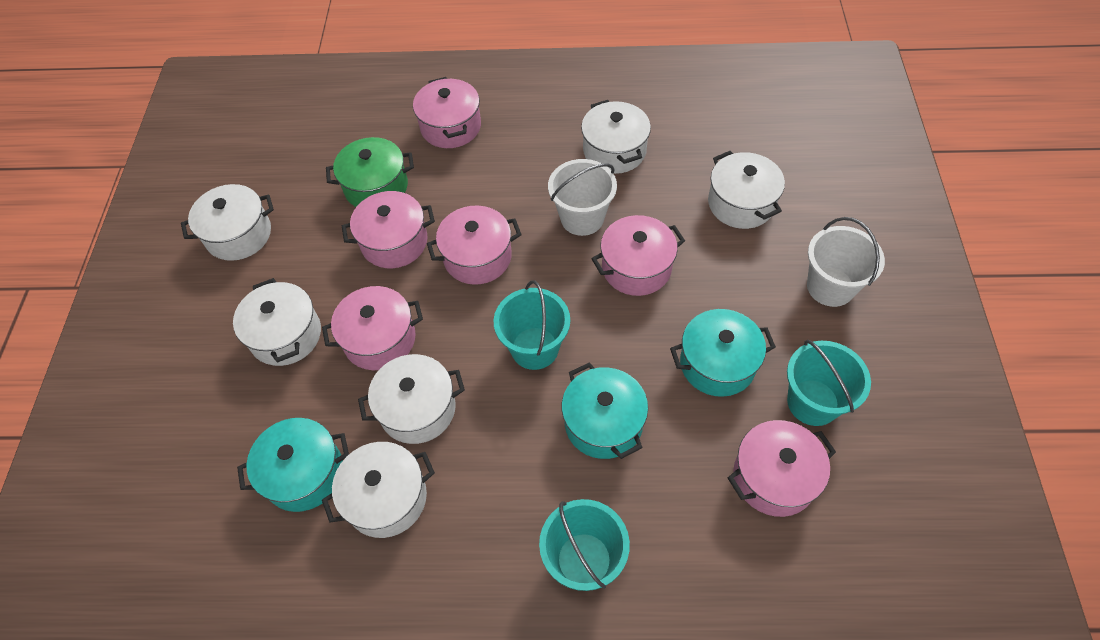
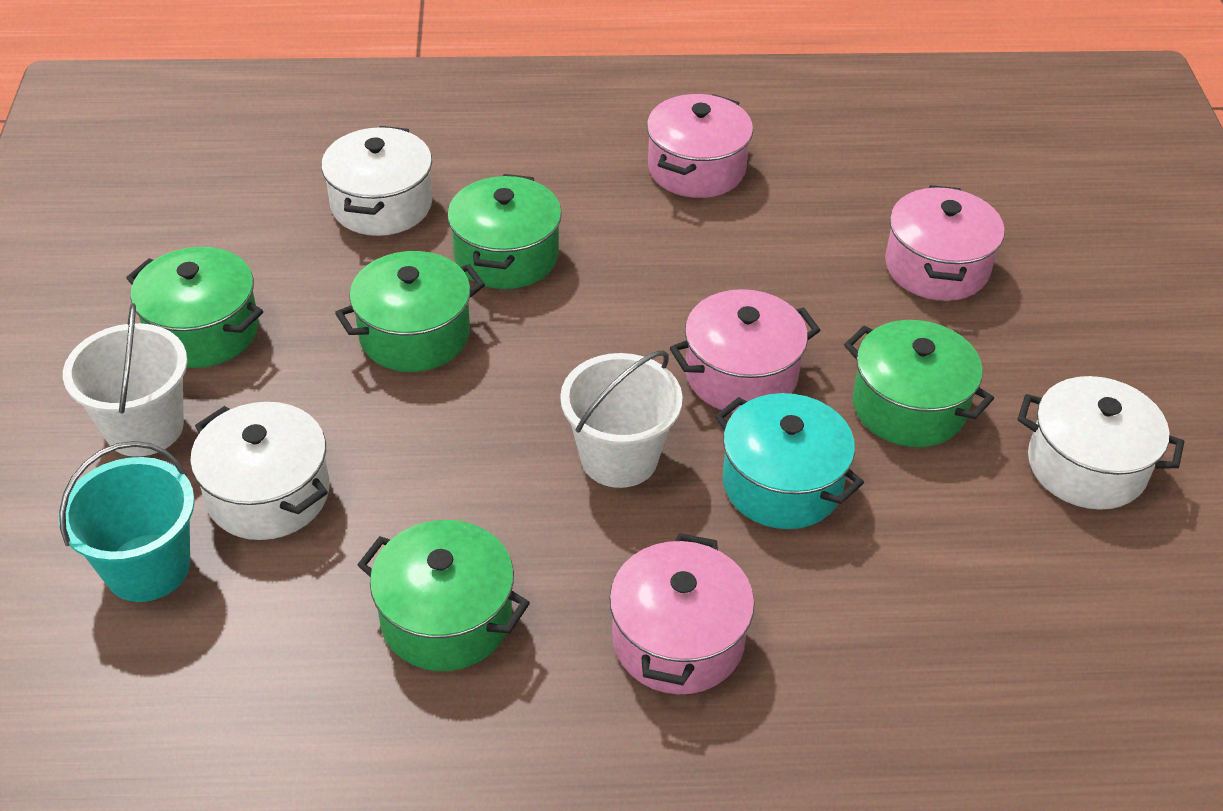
green pot: [326,137,414,207] = 1 -> [126,247,263,368] [335,251,485,372] [357,520,530,671] [447,174,562,289] [844,320,994,447] = 5
pink pot: [322,286,423,370] [342,191,435,268] [413,77,481,148] [427,206,522,285] [591,215,685,296] [728,420,836,517] = 6 -> [609,533,754,694] [647,94,753,198] [670,289,820,413] [885,185,1005,301] = 4
turquoise bucket: [494,280,570,370] [539,499,630,591] [787,340,871,426] = 3 -> [59,441,195,602] = 1
turquoise pot: [237,418,349,512] [562,363,648,459] [670,309,776,397] = 3 -> [715,393,864,529] = 1
white pot: [181,184,274,261] [233,278,321,366] [322,442,435,538] [358,354,465,444] [581,100,651,174] [708,151,785,229] = 6 -> [190,402,329,540] [321,126,432,236] [1017,376,1184,510] = 3

